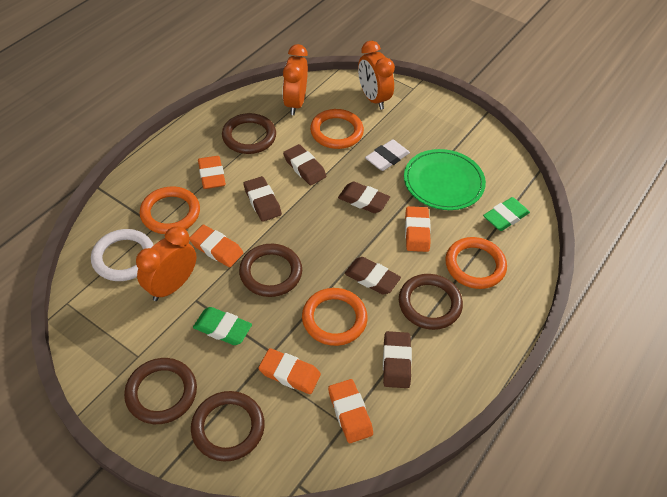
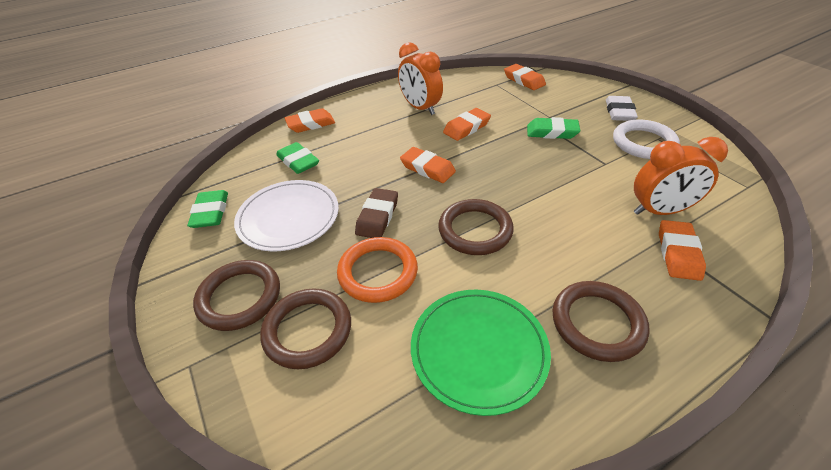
brown eraser: [243,176,282,222] [283,144,326,185] [338,182,390,213] [345,257,401,295] [383,331,412,388] = 5 -> [355,188,398,238] = 1
brown ring: [124,358,197,424] [191,391,265,462] [222,113,276,154] [239,244,302,297] [399,274,463,330] = 5 -> [193,260,280,331] [260,288,351,369] [438,199,514,255] [552,281,649,362] = 4
green eraser: [193,307,252,345] [483,197,530,231] = 2 -> [187,190,228,228] [276,142,319,174] [527,117,580,139] = 3
orange clock: [136,226,197,301] [283,44,308,115] [358,41,395,110] = 3 -> [398,42,443,115] [634,137,728,215] = 2
orange ring: [140,186,200,234] [302,288,368,346] [310,109,364,149] [445,237,507,289] = 4 -> [337,237,418,303] = 1
white plate: none = 0 -> [234,180,339,251] = 1

